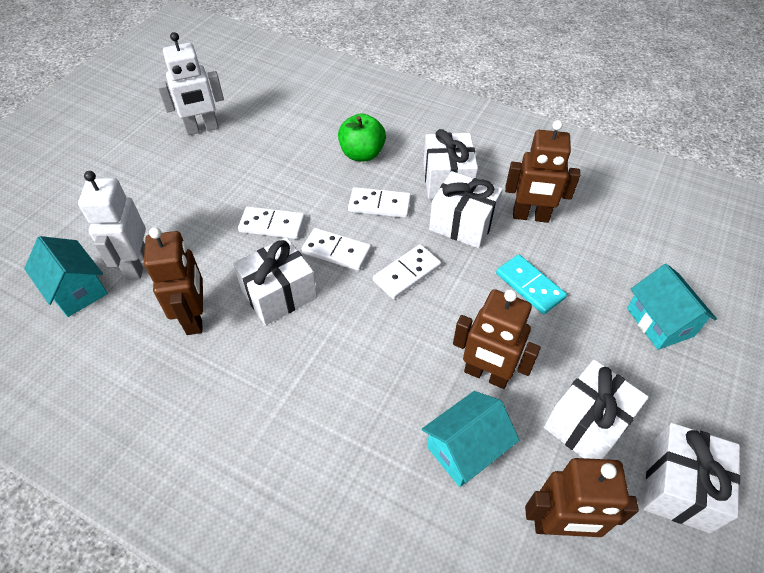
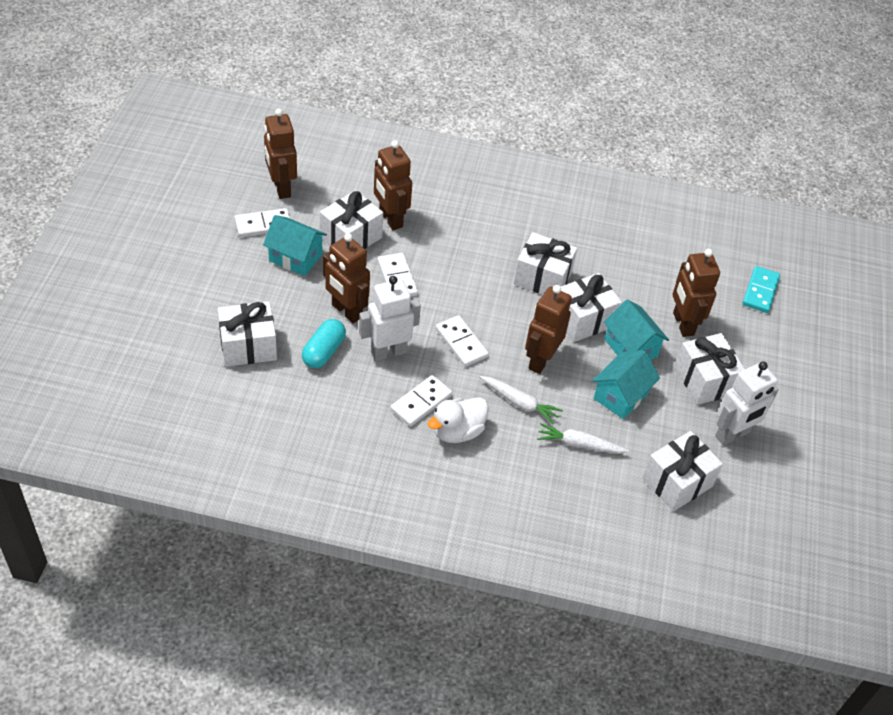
brown robot: [144,227,203,335] [453,289,541,389] [505,120,580,223] [525,458,639,537] = 4 -> [264,108,297,199] [323,233,370,323] [374,140,412,230] [525,285,572,374] [673,249,720,337] = 5
green apple: [338,113,386,161] = 1 -> none = 0
turquoise capsule: none = 0 -> [302,319,346,368] = 1
white carrot: none = 0 -> [480,376,563,424] [537,423,629,454] = 2
white duck: none = 0 -> [427,398,489,443] = 1
white gift: [233,237,317,325] [424,129,478,199] [429,171,503,249] [544,359,648,459] [643,423,740,533] = 5 -> [218,301,277,367] [320,190,383,249] [514,232,577,295] [561,273,622,342] [642,431,723,511] [674,333,745,405] = 6

